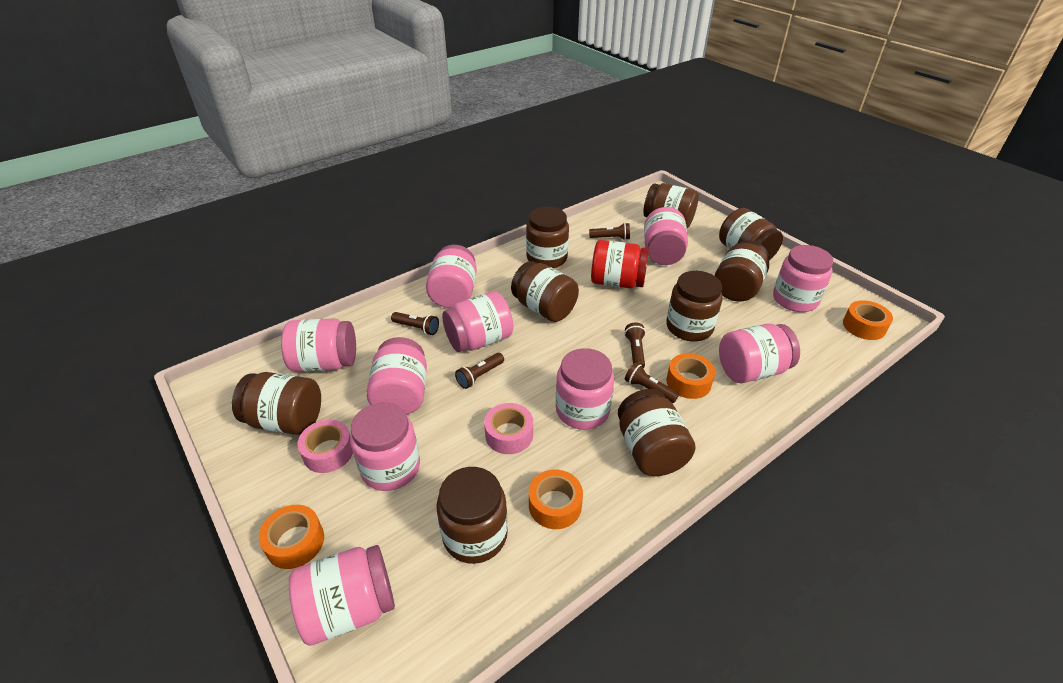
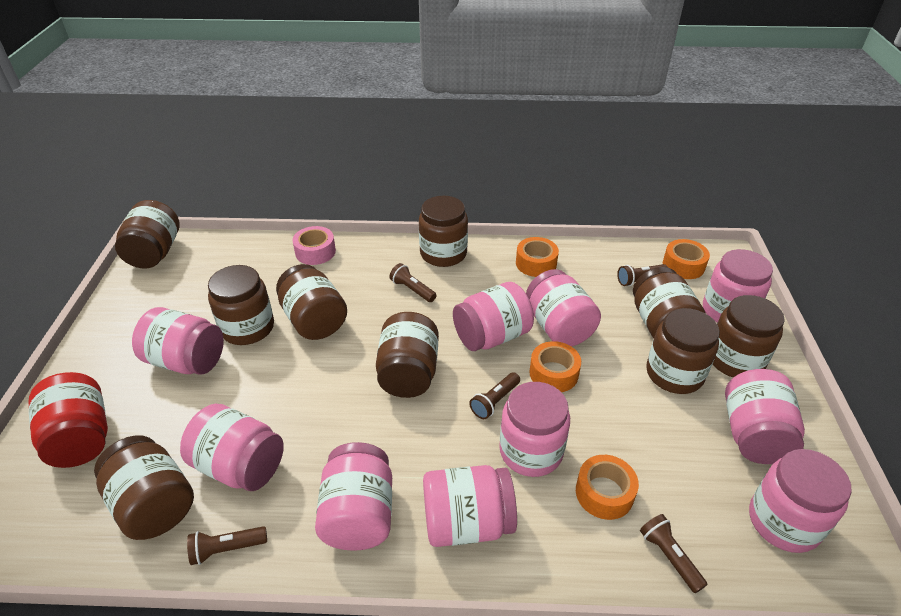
pink tape: [297,420,353,473] [484,403,533,454] = 2 -> [292,226,336,265] = 1

